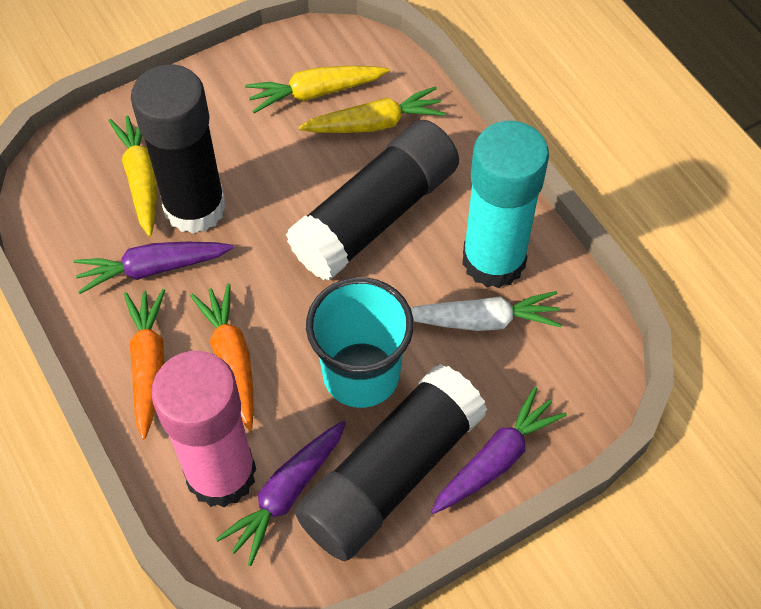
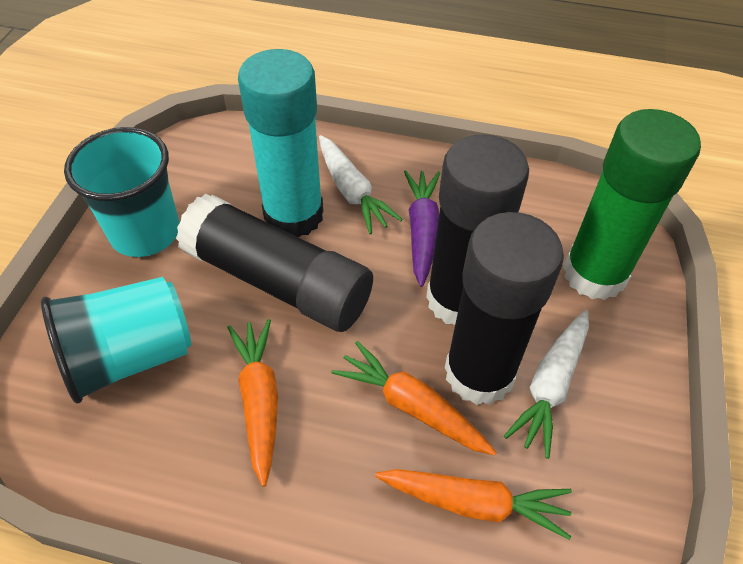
green glue stick: none = 0 -> [563,109,701,300] = 1
orange carrot: [124,289,165,439] [190,283,254,430] = 2 -> [227,319,278,487] [332,341,496,456] [375,469,572,540] = 3
pink glue stick: [151,351,256,507] = 1 -> none = 0
purple carrot: [74,242,233,294] [216,421,346,566] [431,387,567,514] = 3 -> [404,170,440,287] = 1
turquoise cup: [306,277,414,408] = 1 -> [41,277,191,403] [64,127,179,257] = 2
white carrot: [411,291,562,331] = 1 -> [319,135,403,234] [504,310,589,459] = 2
yellow carrot: [109,115,157,237] [245,66,389,113] [299,86,446,133] = 3 -> none = 0

